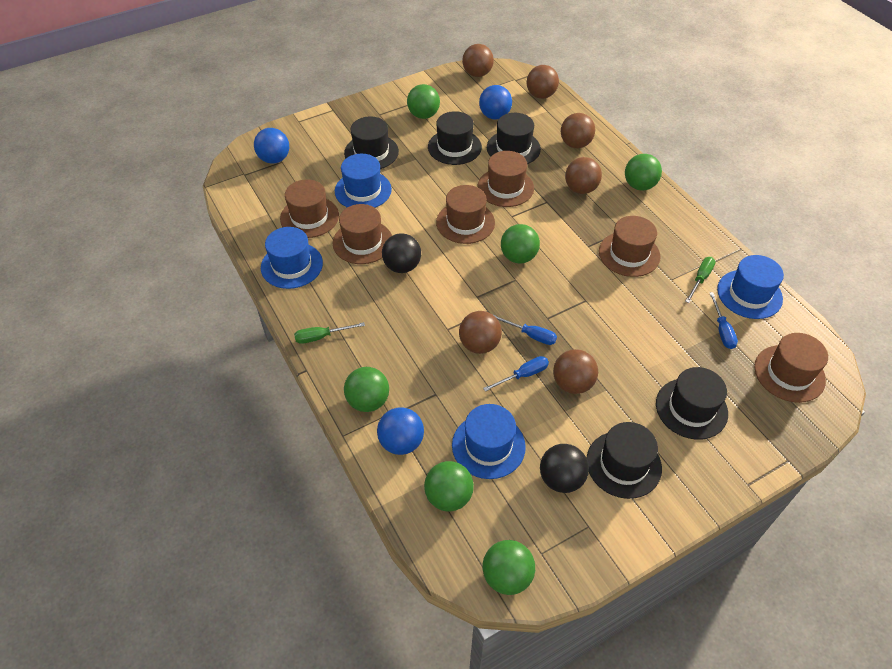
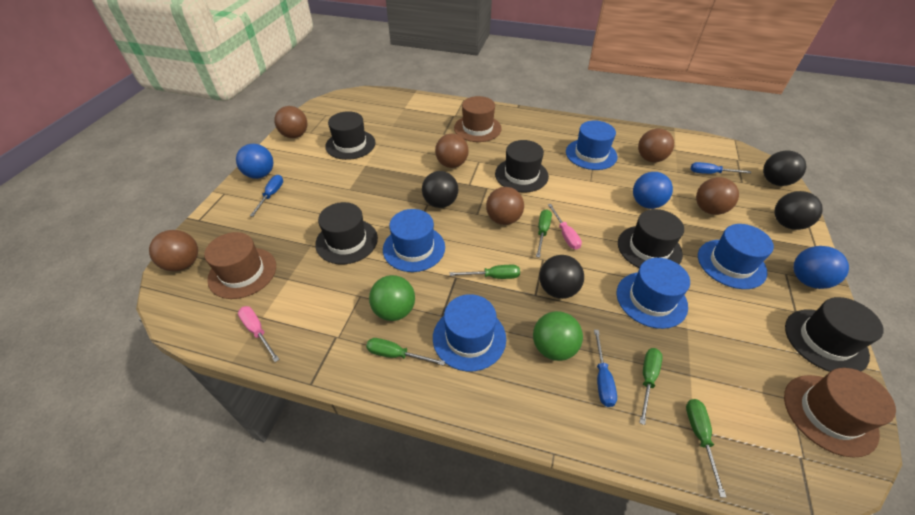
black ball: [382,233,421,273] [540,444,589,493] = 2 -> [422,171,458,208] [539,255,584,299] [763,150,806,186] [774,191,823,230] = 4
blue hat: [261,227,323,289] [335,154,392,208] [452,404,526,479] [717,255,784,319] = 4 -> [383,209,445,272] [433,294,506,371] [566,120,617,170] [617,258,690,329] [698,224,774,289] = 5
brown hat: [280,179,339,238] [333,204,392,264] [436,185,495,244] [478,151,534,207] [599,216,660,277] [754,333,828,403] = 6 -> [204,232,276,299] [454,96,502,142] [784,368,896,458] = 3
green ball: [344,367,389,412] [407,84,440,119] [424,461,474,511] [483,540,535,595] [501,224,540,263] [625,154,662,190] = 6 -> [369,275,415,321] [533,311,583,361] = 2
green screwdriver: [294,322,365,344] [685,257,716,303] = 2 -> [366,338,445,366] [450,265,520,279] [536,209,552,258] [639,348,662,425] [686,399,727,498] = 5
pink screwdriver: none = 0 -> [238,306,280,362] [548,204,582,250] = 2

